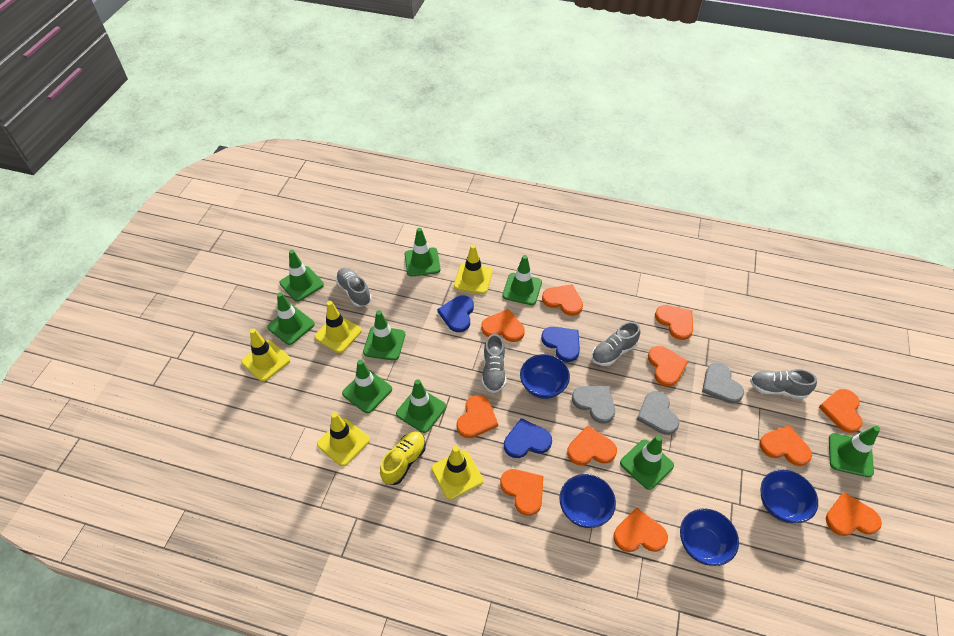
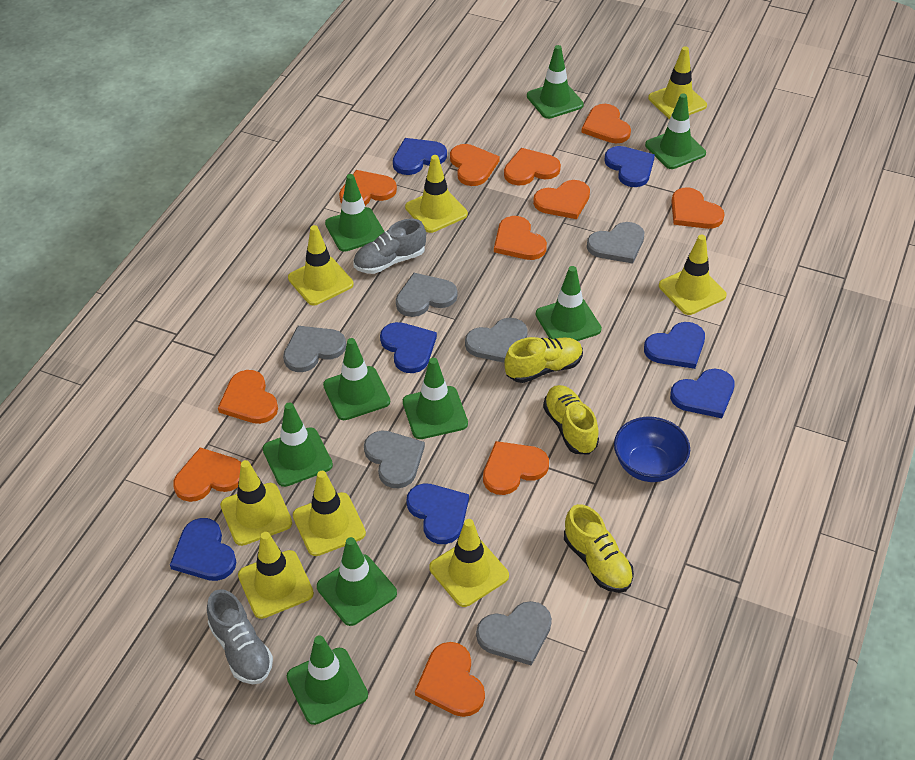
blue bowl: [520,354,570,399] [560,474,616,528] [680,508,739,566] [761,469,818,523] = 4 -> [614,417,690,482] = 1
blue heart: [437,295,474,332] [504,418,552,458] [541,327,580,362] = 3 -> [170,518,236,581] [380,322,437,373] [393,138,447,175] [406,483,469,544] [604,146,655,187] [644,322,705,369] [670,369,735,418] = 7
grey heart: [572,386,615,424] [636,391,680,435] [702,363,744,404] = 3 -> [283,326,346,372] [364,430,425,488] [396,273,458,317] [465,318,528,363] [476,601,552,666] [587,222,644,264] = 6
grey shoe: [336,268,372,307] [482,334,506,393] [592,322,641,366] [750,369,817,399] = 4 -> [207,589,273,684] [353,219,426,274] = 2
yellow shoe: [380,431,426,485] = 1 -> [504,337,583,383] [543,385,599,455] [564,504,634,593] = 3
yellow traffic cone: [241,329,290,382] [315,301,362,353] [317,412,370,467] [431,446,483,500] [454,245,493,294] = 5 -> [220,460,292,546] [238,532,314,619] [288,225,354,305] [293,471,366,556] [405,155,468,233] [429,519,509,607] [648,46,707,119] [659,235,727,315] = 8

